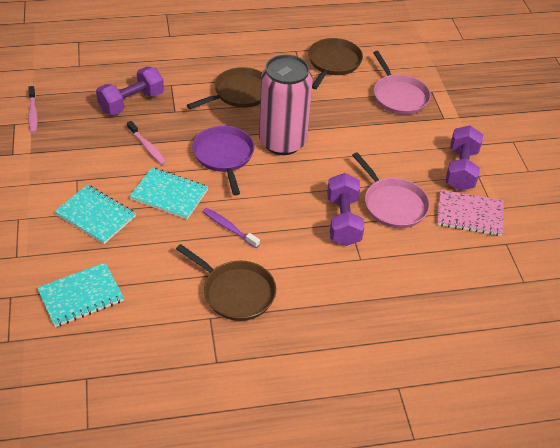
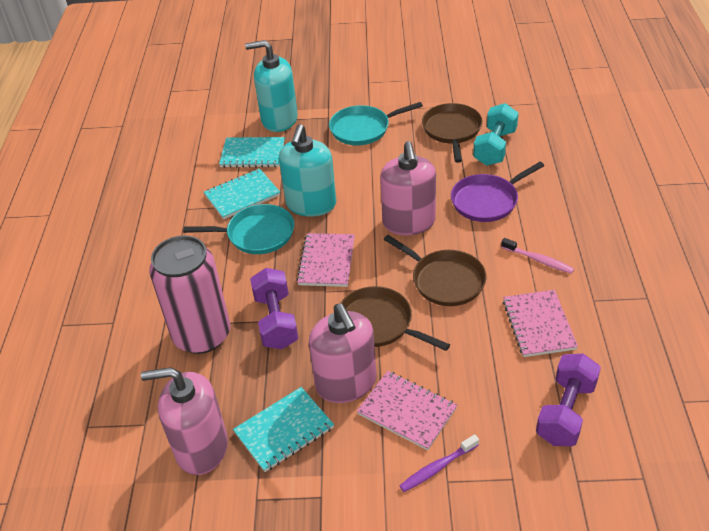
pink notebook: [437,190,504,236] = 1 -> [296,233,355,287] [357,371,457,450] [503,290,578,357] = 3
pink pan: [352,152,430,228] [373,51,431,115] = 2 -> none = 0
pink soap dispenser: none = 0 -> [141,367,228,475] [309,303,376,403] [380,141,436,235] = 3
pink toothbrush: [28,86,38,133] [127,121,167,165] = 2 -> [501,238,574,274] = 1
purple dumbbell: [96,67,164,115] [327,173,364,246] [445,125,483,191] = 3 -> [250,268,298,349] [536,354,601,446] = 2
turquoise dumbbell: none = 0 -> [473,103,519,166] = 1
turquoise pan: none = 0 -> [183,204,294,254] [329,102,423,145] = 2
turquoise soap dispenser: none = 0 -> [245,40,298,132] [279,124,336,217] = 2

